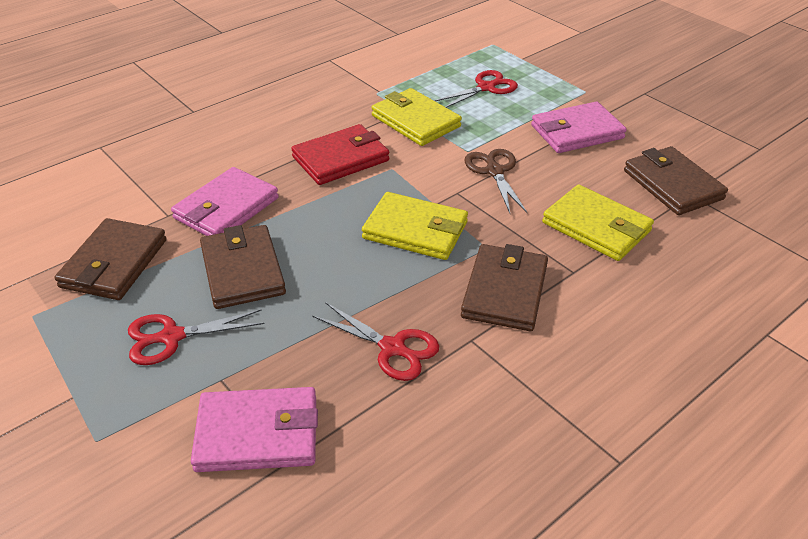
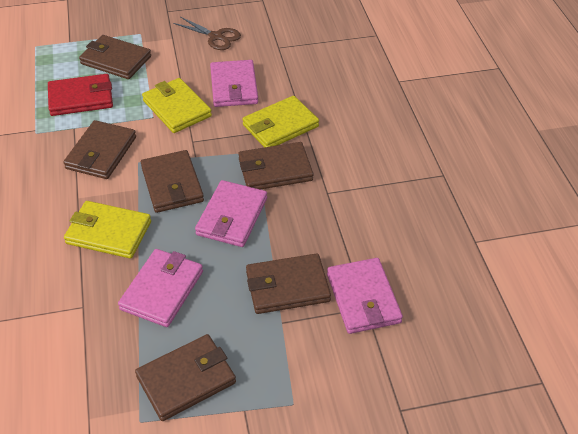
brown wallet: [55,218,167,300] [200,225,286,309] [461,244,548,331] [624,146,728,215] = 4 -> [63,120,136,179] [79,35,151,79] [135,334,236,421] [141,150,204,213] [238,142,314,190] [246,253,331,314] = 6
pink wallet: [171,167,279,236] [191,387,318,472] [531,102,627,153] = 3 -> [118,249,203,327] [195,180,267,247] [210,60,258,107] [327,258,403,334] = 4
red scissors: [128,310,265,365] [313,302,439,381] [434,70,518,108] = 3 -> none = 0

